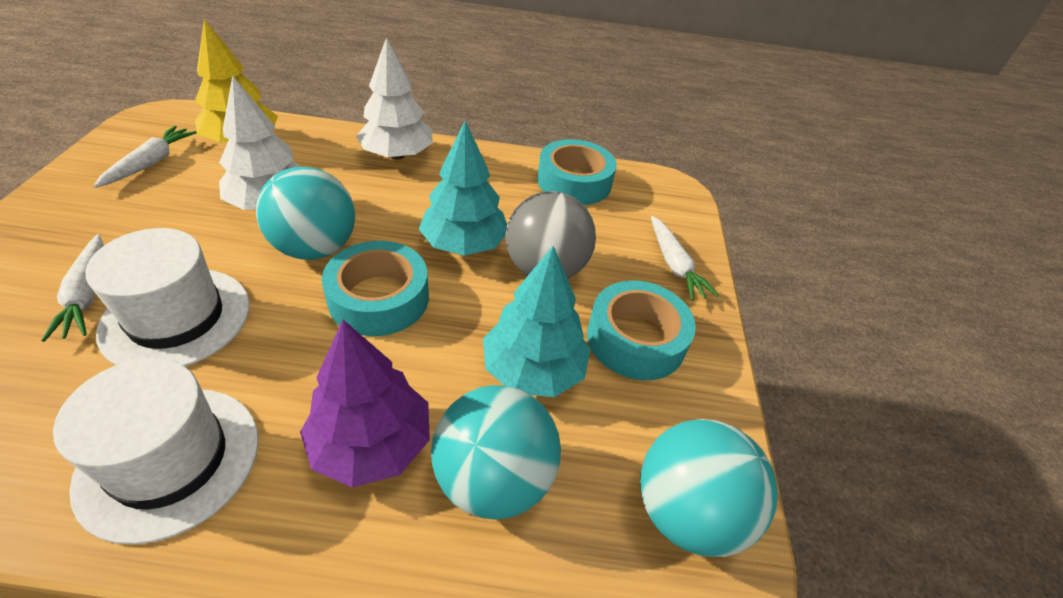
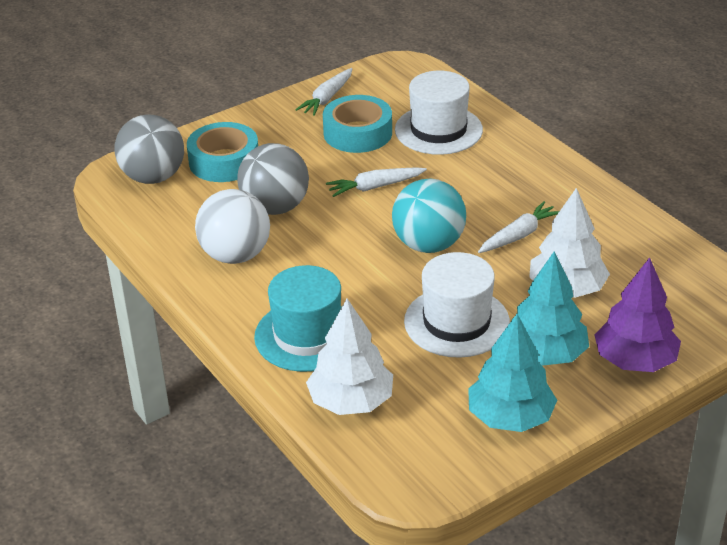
grey ball: [506,191,596,279] = 1 -> [114,114,184,184] [237,143,309,215] = 2
turquoise ball: [256,167,355,260] [431,385,561,520] [640,419,778,557] = 3 -> [392,178,466,253] = 1
turquoise hat: none = 0 -> [254,265,342,372] = 1
turquoise tape: [322,241,429,336] [537,139,616,205] [587,281,696,380] = 3 -> [187,122,258,182] [323,95,392,153] = 2
white ball: none = 0 -> [195,189,270,264] = 1
yellow tree: [195,19,278,142] = 1 -> none = 0

